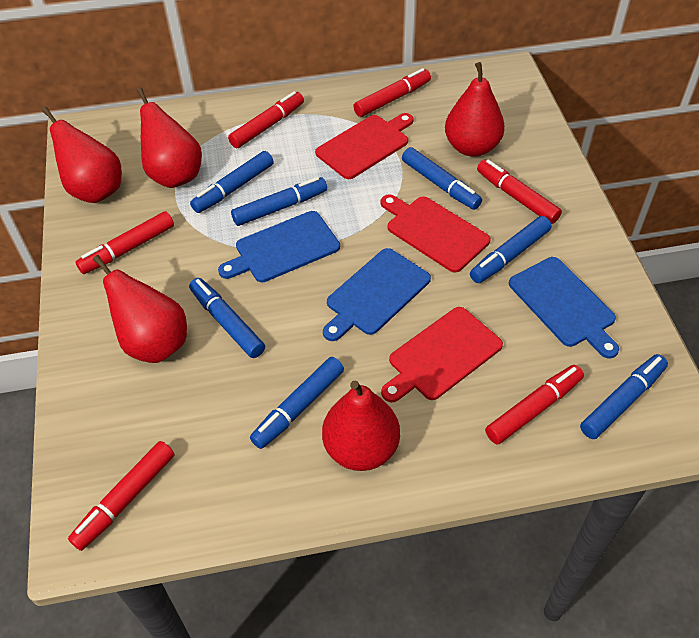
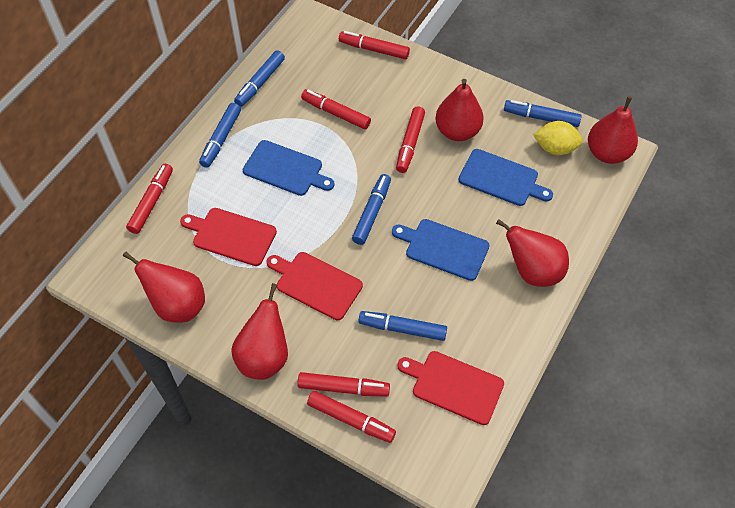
blue marker: [189,278,265,358] [190,151,274,213] [231,177,327,226] [250,357,344,449] [402,147,482,210] [470,216,551,283] [580,354,668,439] = 7 -> [199,103,241,168] [234,50,285,107] [352,174,391,245] [358,311,447,341] [504,100,581,127] = 5
yellow lemon: none = 0 -> [533,121,583,155] = 1

